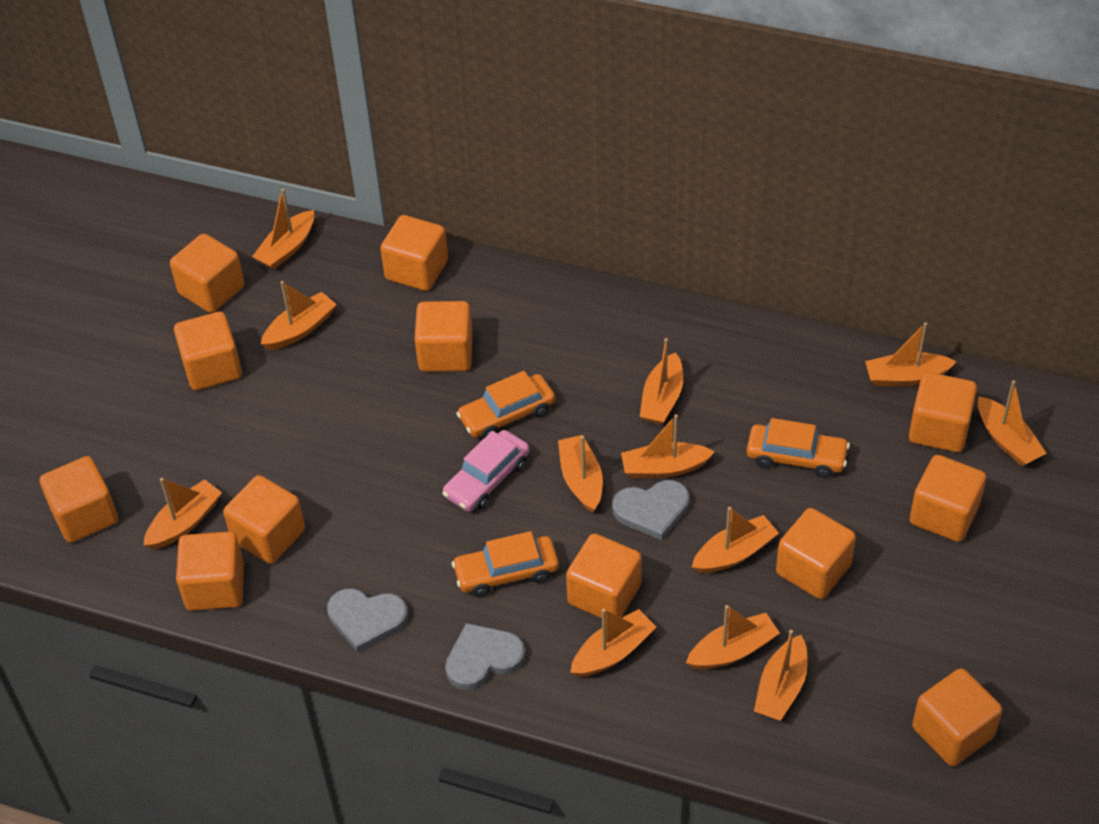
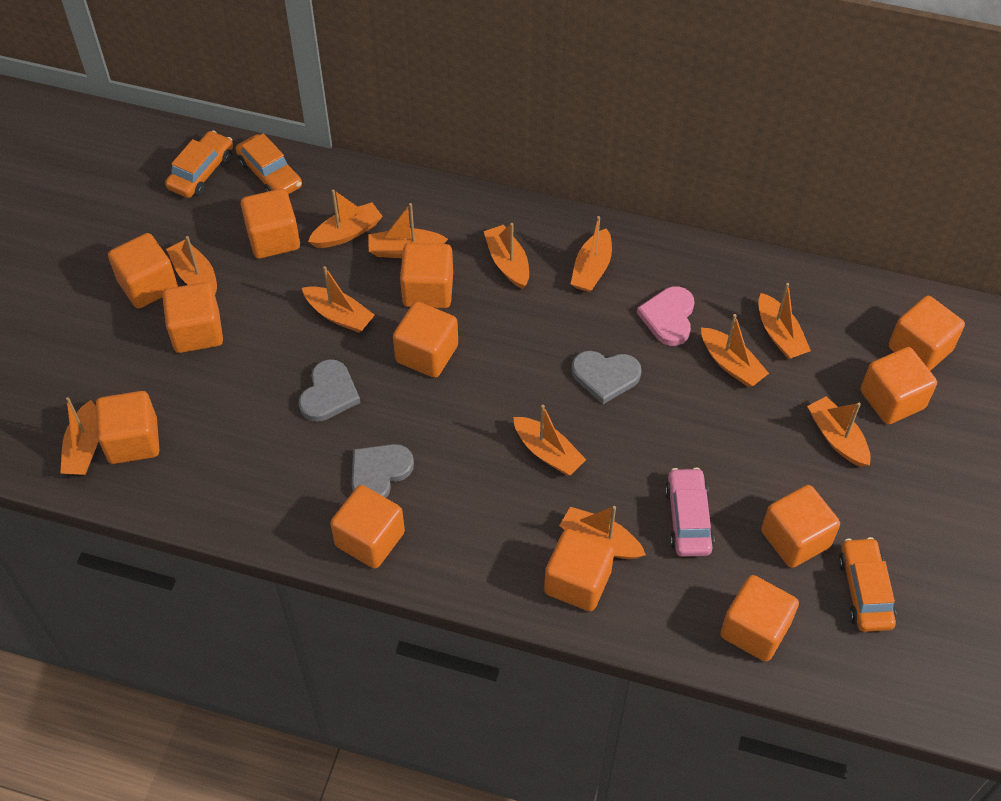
pink heart: none = 0 -> [637,286,695,346] = 1

